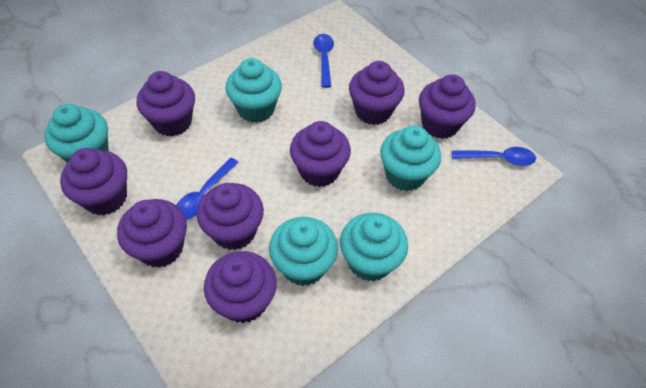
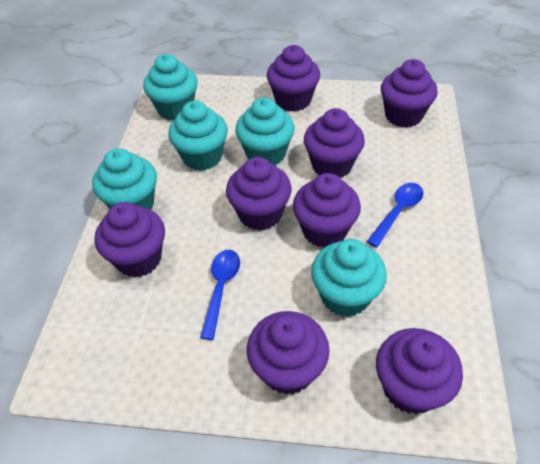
blue spoon: [176,158,239,220] [313,34,334,88] [452,147,536,166] = 3 -> [200,250,240,340] [367,183,423,247] = 2

